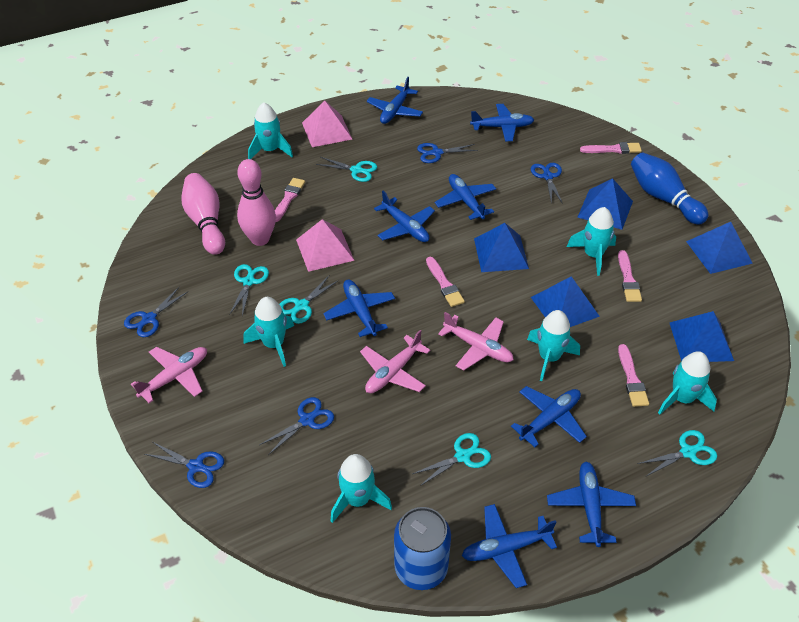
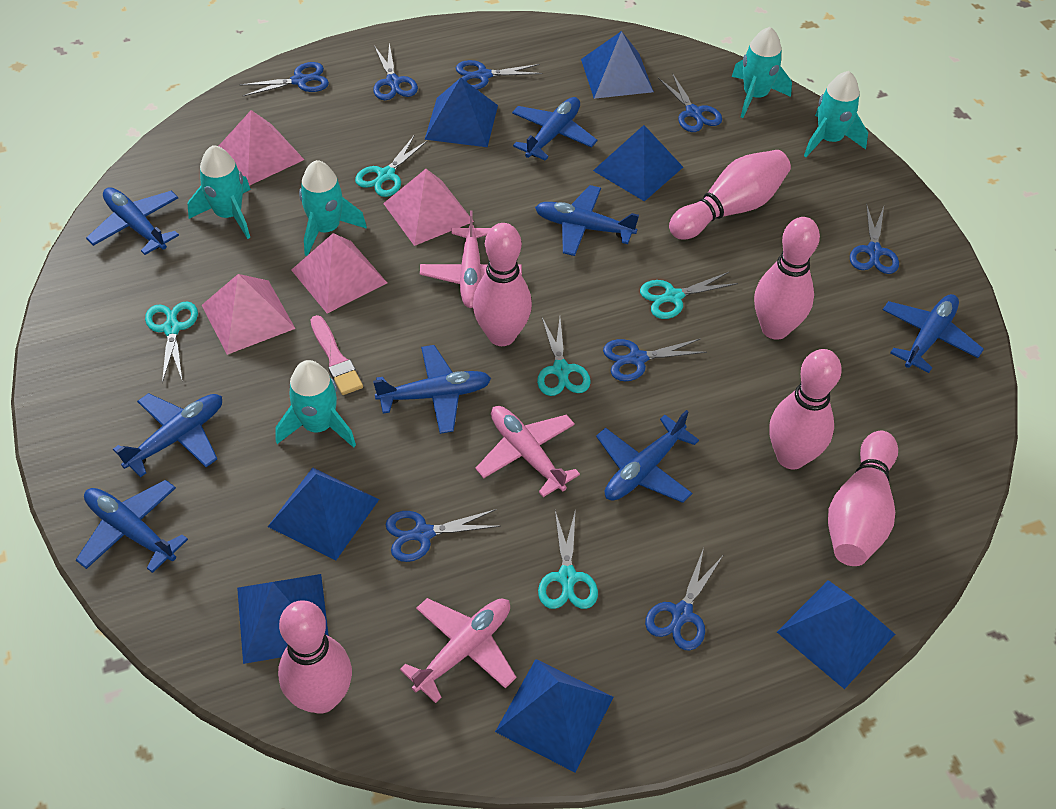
blue bowling pin: [631,152,709,225] = 1 -> none = 0
blue can: [394,507,451,590] = 1 -> none = 0
blue pyramid: [474,223,529,272] [531,276,600,327] [578,178,633,230] [669,311,734,362] [686,222,753,274] = 5 -> [237,574,329,664] [268,467,379,561] [425,78,498,147] [495,659,613,772] [581,31,654,99] [593,125,683,202] [777,580,895,689] = 7
blue scissors: [124,287,188,337] [145,442,224,488] [260,397,334,455] [417,143,478,163] [531,163,563,204] = 5 -> [240,62,329,96] [373,43,418,100] [386,509,501,562] [456,60,543,90] [603,338,707,381] [645,548,723,650] [658,73,722,132] [850,204,899,274] = 8
pink bowling pin: [181,173,225,255] [237,159,276,246] = 2 -> [278,600,352,714] [473,223,532,346] [669,150,791,240] [754,217,820,340] [769,349,842,470] [828,431,898,566] = 6
pink brush: [275,178,305,222] [426,257,465,307] [580,142,642,154] [618,250,642,302] [618,344,649,407] = 5 -> [310,315,363,395] = 1
pink pyramid: [296,219,355,272] [302,100,352,147] = 2 -> [202,274,296,355] [219,110,304,186] [291,233,387,314] [383,169,474,246] = 4
turquoise rocket: [244,297,294,367] [248,102,293,159] [331,454,392,523] [527,310,580,381] [567,207,616,276] [658,351,717,414] = 6 -> [188,145,251,239] [275,360,356,448] [299,160,367,256] [732,27,792,118] [804,71,868,157] = 5

